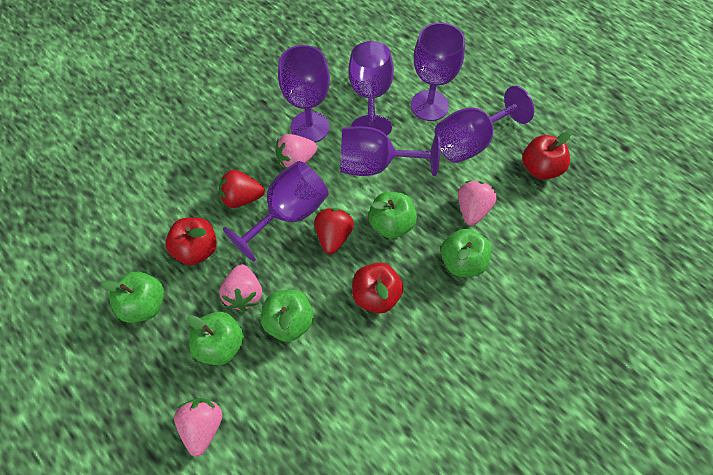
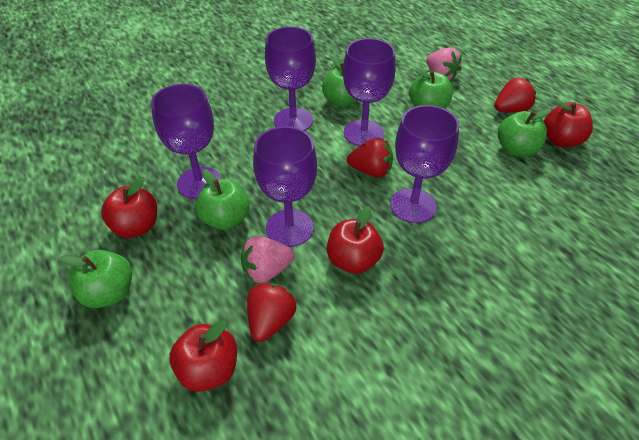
pink strawberry: [174,398,223,456] [219,264,262,311] [275,134,318,169] [458,181,497,226] = 4 -> [241,236,295,283] [426,47,462,80] = 2
purple goblet: [223,161,329,262] [278,45,330,143] [340,126,440,176] [349,41,394,135] [411,22,465,121] [435,86,534,163] = 6 -> [151,84,221,199] [253,126,317,247] [265,27,316,131] [343,38,396,146] [390,105,459,223] = 5
red apple: [166,217,217,265] [352,263,403,313] [522,131,572,180] = 3 -> [101,177,157,238] [169,320,237,392] [327,207,384,274] [544,99,593,147] = 4
red strawberry: [219,170,265,208] [315,208,354,254] = 2 -> [247,282,296,342] [347,138,393,177] [494,78,536,113] = 3

